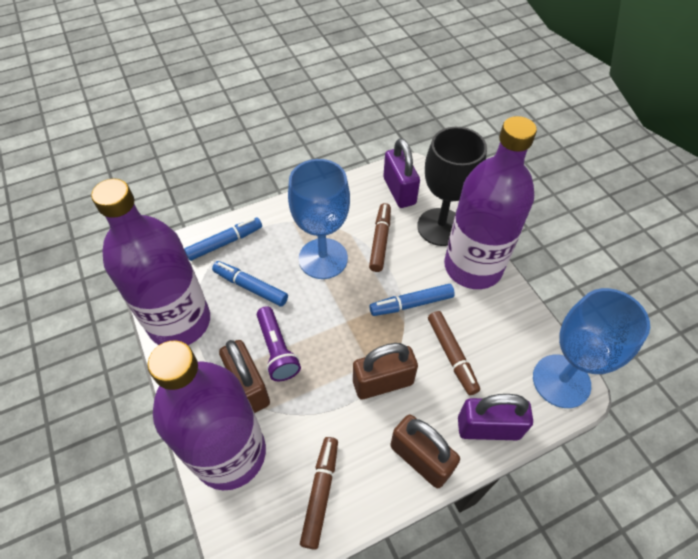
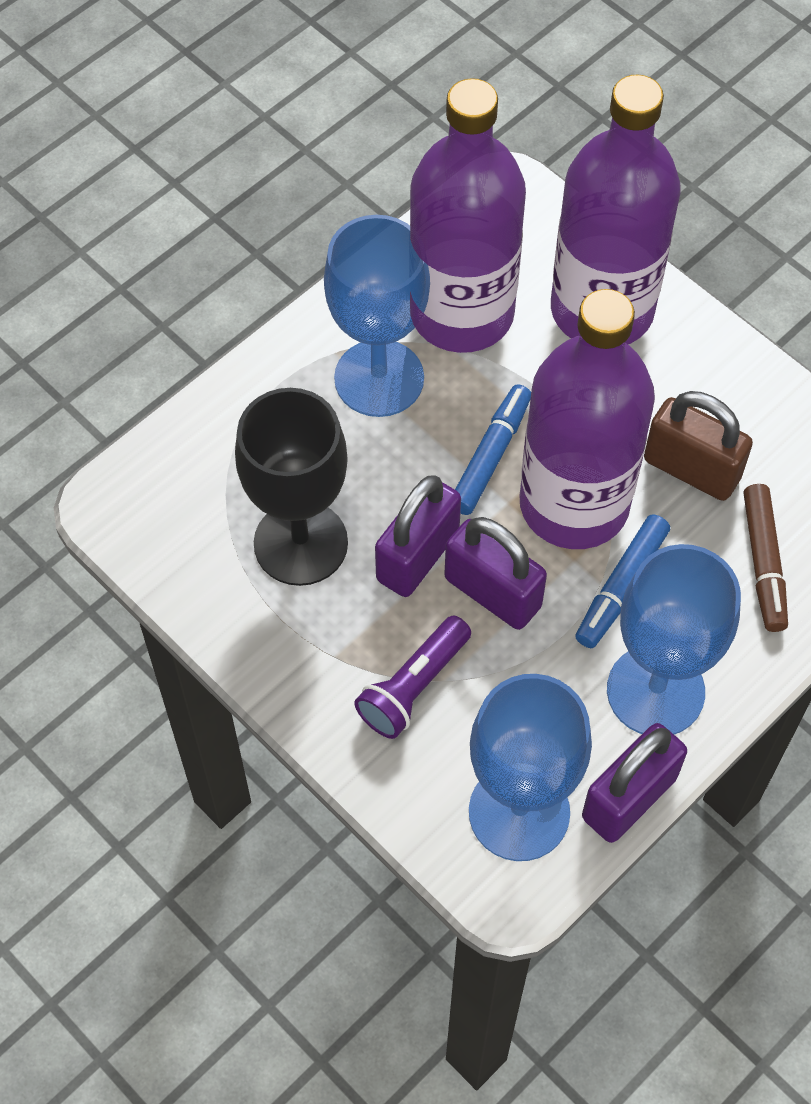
blue goblet: [288,159,350,279] [533,288,650,408] = 2 -> [324,215,430,417] [469,674,592,861] [607,544,741,734] = 3
blue marker: [184,217,262,261] [212,261,288,306] [369,284,455,316] = 3 -> [455,385,531,515] [575,514,670,648] = 2
brown marker: [300,437,338,550] [369,203,391,272] [428,311,480,395] = 3 -> [743,484,788,632] = 1
brown padlock: [219,340,270,413] [353,343,418,399] [390,414,460,488] = 3 -> [644,391,753,501] = 1
purple padlock: [383,138,420,208] [458,394,533,440] = 2 -> [375,475,461,597] [445,517,547,630] [582,723,687,843] = 3

